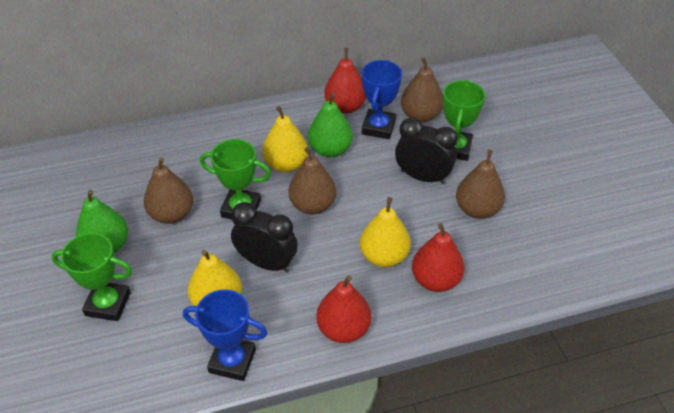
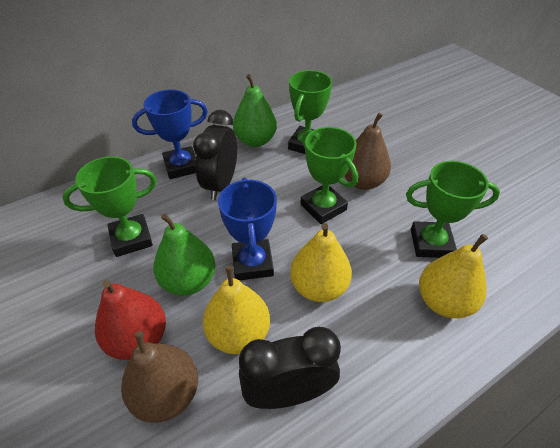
brown pear: [144,157,193,224] [289,147,336,214] [401,57,443,123] [456,150,505,219] = 4 -> [121,331,198,423] [344,113,391,190] = 2
green trophy: [51,233,132,321] [200,139,271,219] [443,80,485,161] = 3 -> [62,156,157,257] [288,70,332,154] [300,127,358,224] [406,161,500,258] = 4
red pear: [316,275,371,343] [324,48,366,114] [412,223,465,292] = 3 -> [95,280,166,360] = 1

